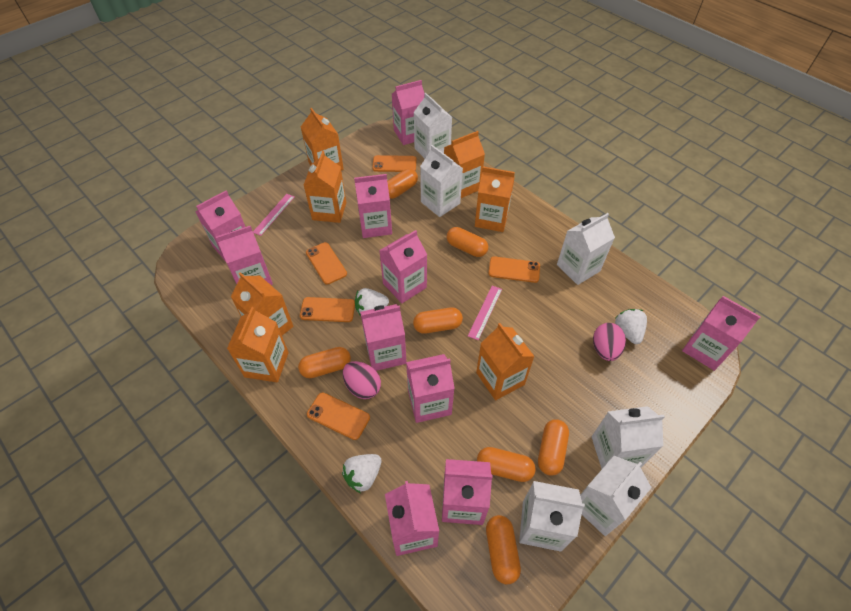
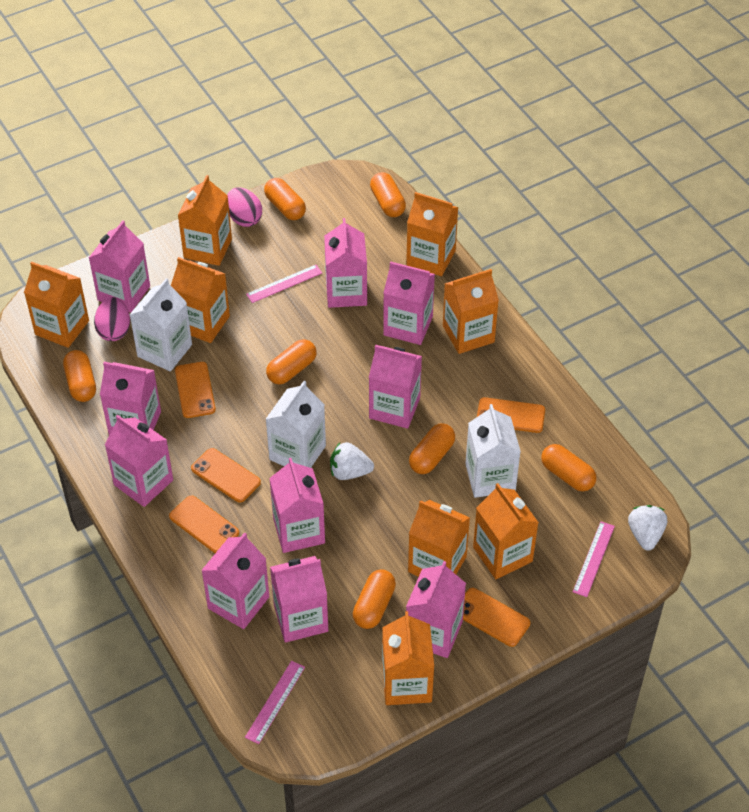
orange carton: [227,307,289,383] [231,272,293,335] [301,108,344,171] [304,151,346,223] [444,131,485,198] [475,166,515,232] [476,323,535,400] = 7 -> [24,262,89,348] [171,257,230,343] [178,175,232,266] [382,611,434,705] [406,192,458,276] [408,500,470,577] [443,269,499,354] [473,483,539,579] = 8
pink ruler: [253,194,294,236] [468,286,502,340] = 2 -> [245,661,305,744] [246,265,322,303] [573,521,615,597] = 3
white carton: [414,93,452,159] [420,145,463,217] [519,481,585,552] [557,213,615,285] [580,456,652,536] [591,406,665,469] = 6 -> [129,278,192,371] [266,381,326,468] [465,404,521,498] = 3
white strawberry: [342,454,381,493] [355,288,389,316] [615,309,647,344] = 3 -> [330,442,374,480] [628,505,667,551] = 2

